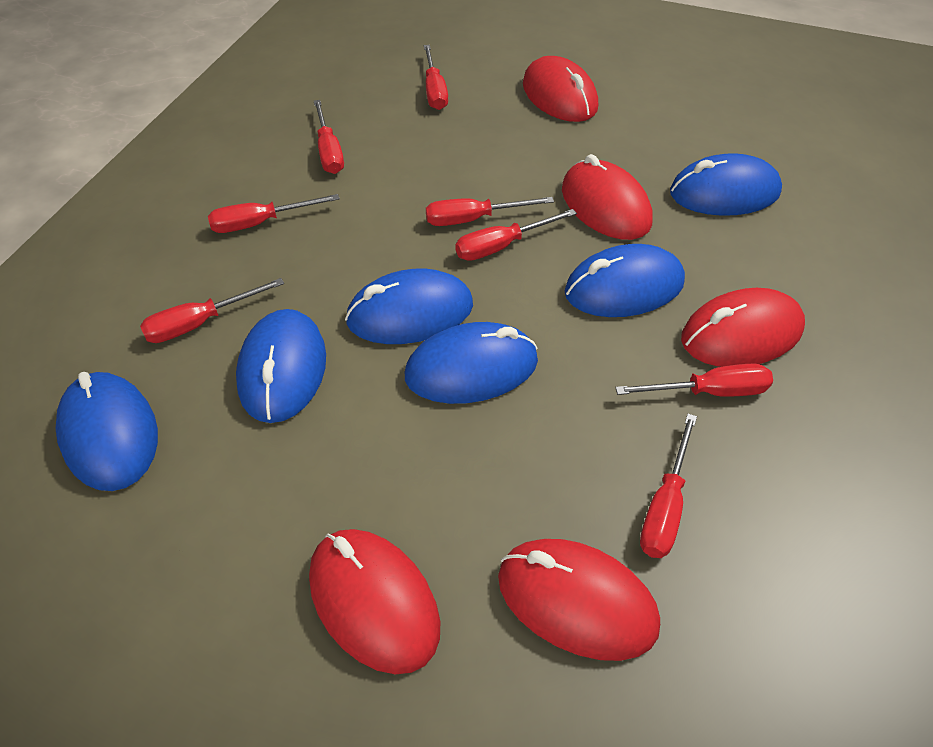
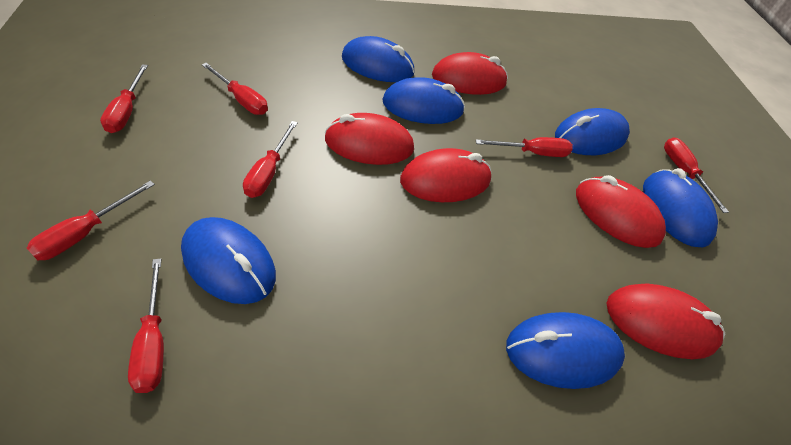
red screwdriver: [140,278,284,343] [208,194,340,233] [314,100,344,174] [424,45,448,110] [426,197,554,226] [455,209,577,261] [615,363,773,397] [640,414,697,558] = 8 -> [26,181,155,260] [100,64,148,133] [128,258,164,393] [202,63,268,115] [243,121,298,198] [476,137,573,157] [664,137,729,213] = 7

